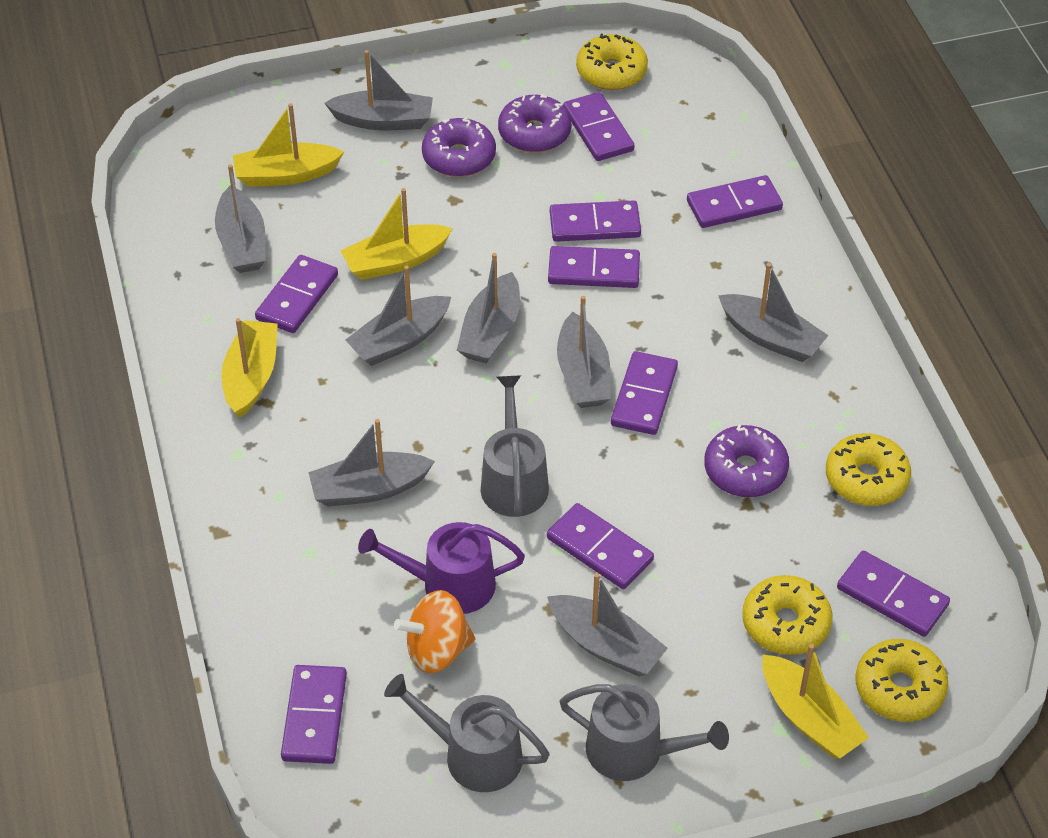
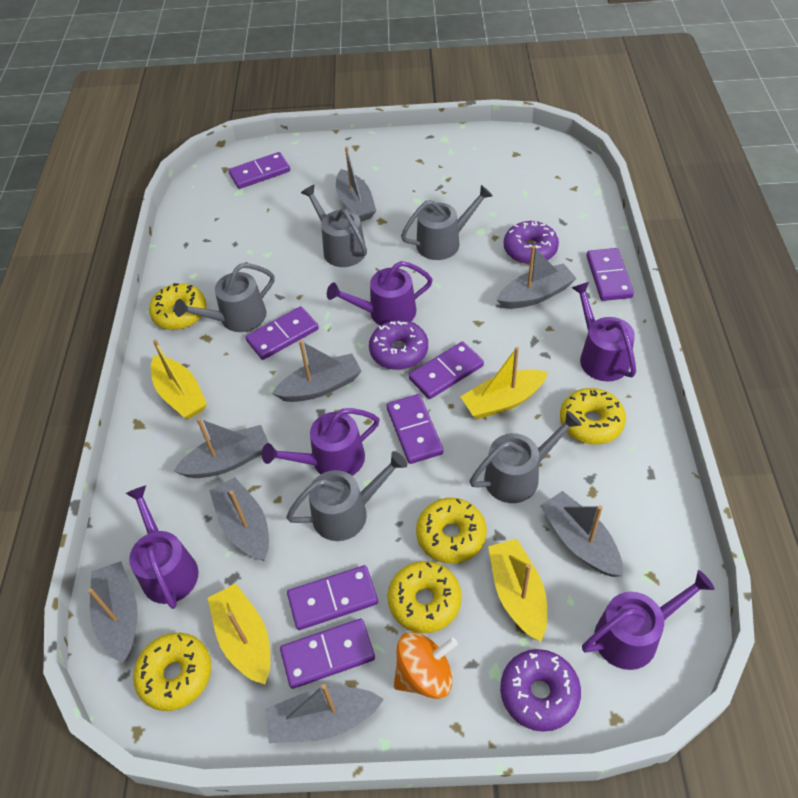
grey watering can: [384,674,550,792] [481,375,549,517] [559,684,729,781] = 3 -> [174,263,275,332] [286,451,407,541] [301,185,367,267] [401,185,493,260] [470,411,582,503] = 5
purple domino: [255,255,338,333] [281,665,347,764] [547,503,654,589] [548,246,640,288] [550,200,641,242] [563,92,634,161] [611,351,678,435] [687,175,783,228] [837,551,950,637] = 9 -> [229,152,290,189] [245,306,319,360] [280,619,375,689] [287,565,378,630] [386,394,444,464] [409,341,484,399] [587,248,634,301] = 7
purple watering can: [358,522,525,614] = 1 -> [126,485,199,609] [262,408,380,476] [327,261,433,325] [572,282,636,382] [582,570,714,670] = 5
yellow donut: [576,34,648,90] [742,575,832,655] [826,433,911,506] [855,639,948,722] = 4 -> [133,633,211,711] [149,283,206,330] [388,561,462,633] [416,498,487,564] [560,388,626,445] = 5

